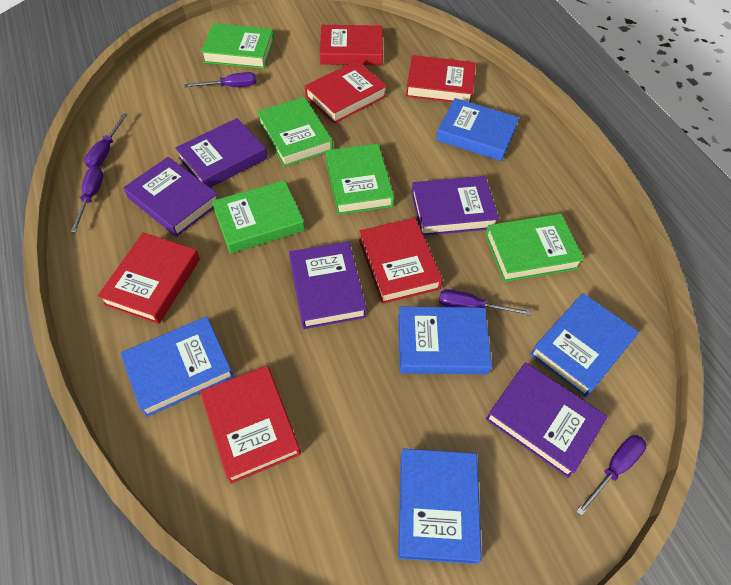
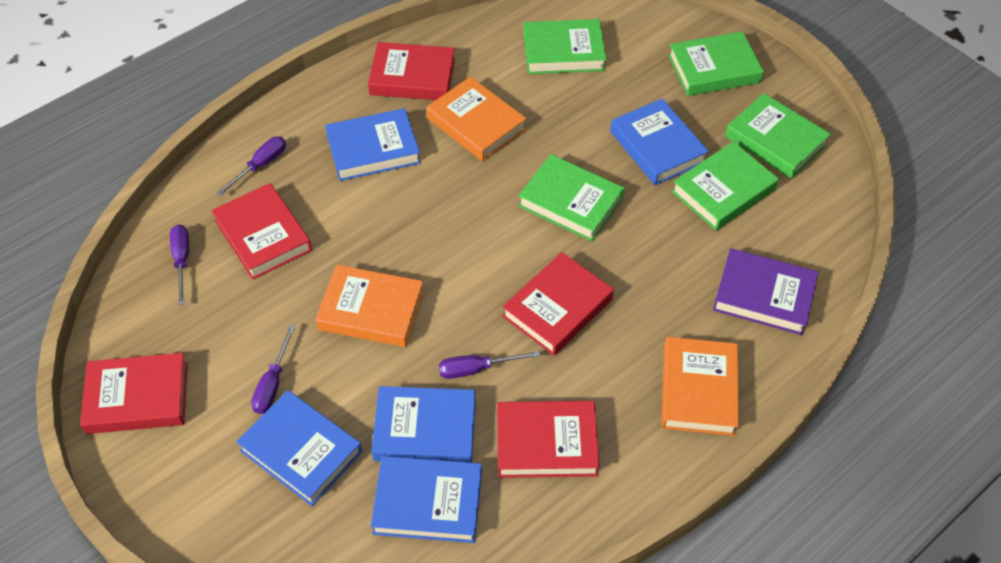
orange book: none = 0 -> [316,265,424,347] [427,77,527,161] [661,337,739,436] = 3
purple book: [123,157,218,237] [175,118,267,188] [289,242,366,329] [411,176,499,236] [486,362,608,478] = 5 -> [713,248,819,335] = 1
purple screwdriver: [71,166,104,232] [84,113,128,168] [185,72,256,87] [439,289,531,316] [576,435,646,516] = 5 -> [170,224,189,305] [216,136,286,196] [251,325,296,414] [439,351,540,379] = 4
red book: [97,233,200,324] [200,366,301,484] [305,61,387,124] [320,25,383,65] [359,218,443,304] [406,55,476,103] = 6 -> [80,353,187,434] [212,183,312,280] [368,42,455,100] [497,401,600,478] [502,252,614,356] = 5

